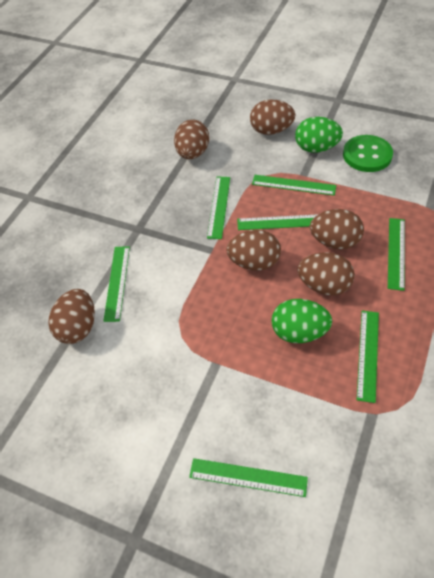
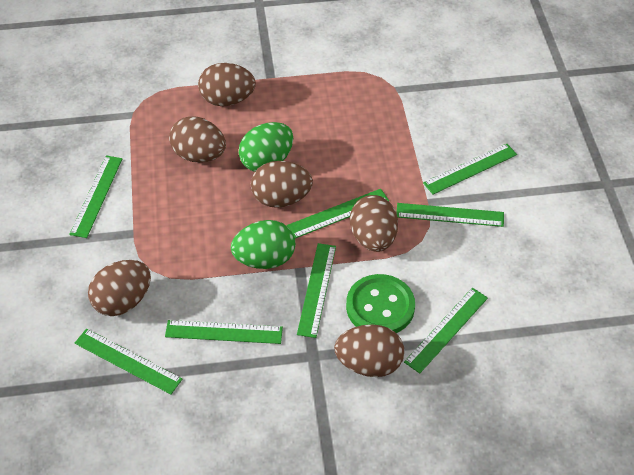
green ruler: [103,246,130,322] [189,458,308,497] [207,176,230,239] [237,214,318,230] [252,175,336,196] [357,310,379,403] [388,218,405,291] = 7 -> [69,155,122,238] [75,328,183,394] [165,320,283,344] [286,189,389,238] [297,243,336,338] [396,203,504,227] [404,288,488,374] [423,144,517,194] = 8

